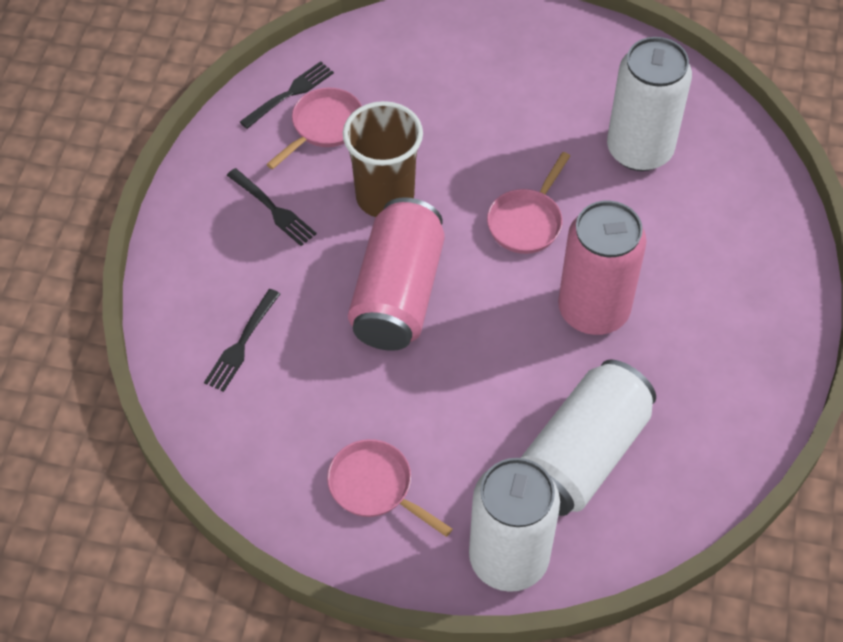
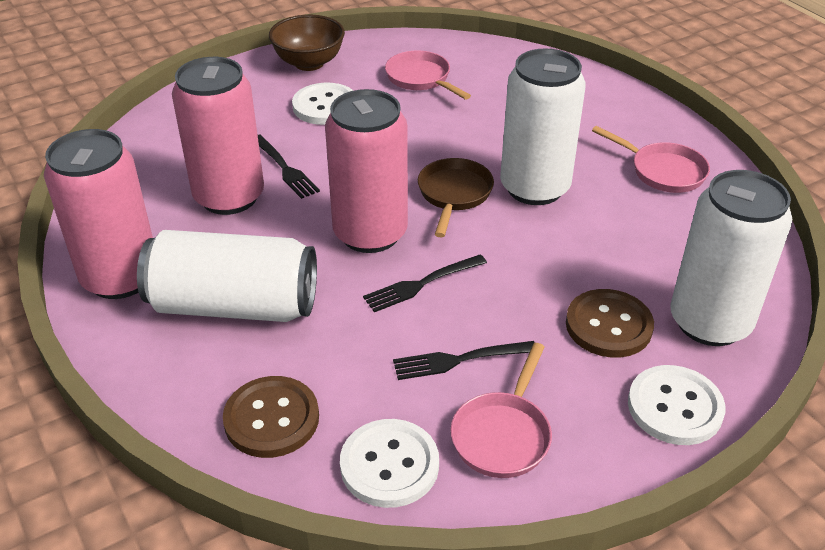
brown bowl: none = 0 -> [269,15,345,71] = 1
brown button: none = 0 -> [223,376,319,458] [566,289,654,358] = 2
brown cup: [343,101,423,217] = 1 -> none = 0
brown pan: none = 0 -> [418,158,494,237] = 1
pink can: [348,197,445,351] [558,200,647,335] = 2 -> [44,129,153,299] [172,57,264,215] [325,89,408,253] = 3
white button: none = 0 -> [292,83,353,125] [340,419,439,508] [628,365,725,445] = 3

